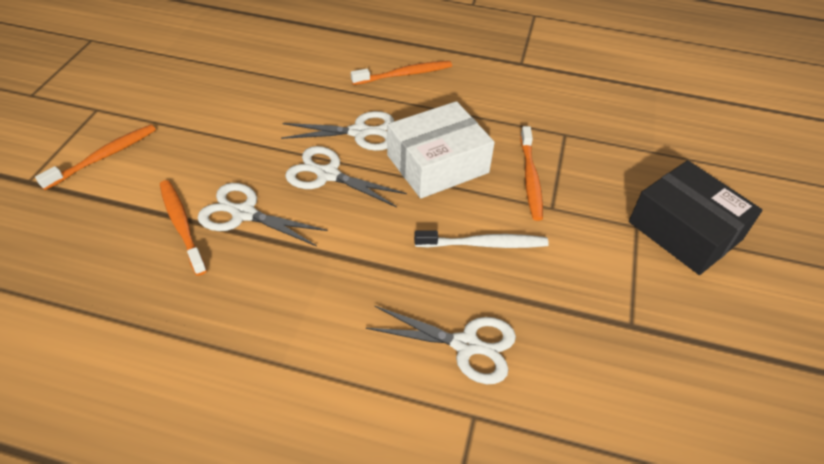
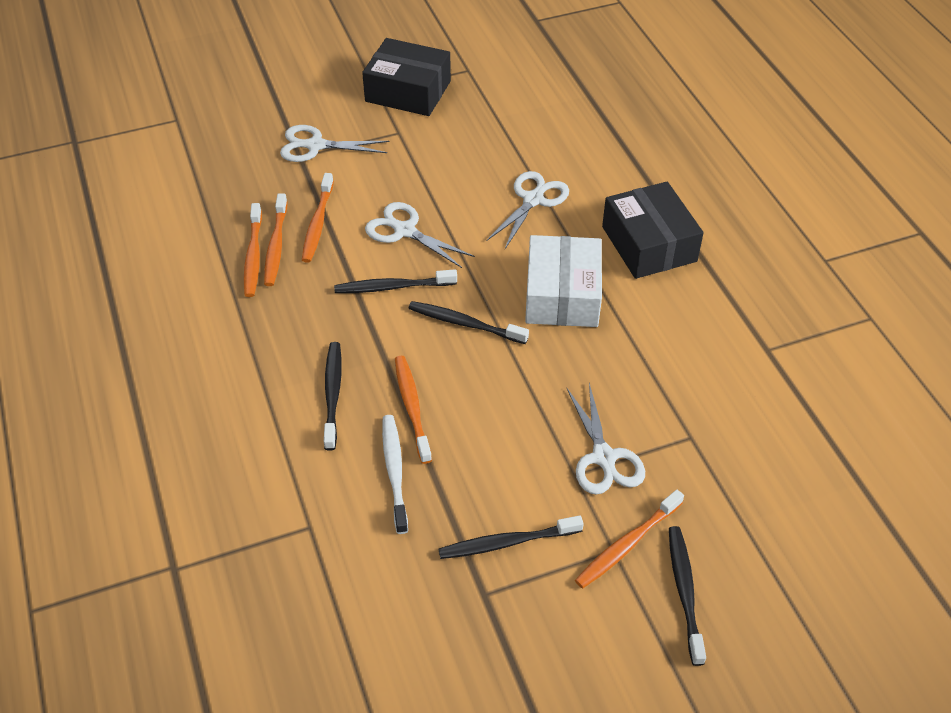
black box: [629,160,762,275] = 1 -> [362,38,451,116] [602,182,704,279] = 2
black toothbrush: none = 0 -> [324,342,342,451] [334,269,457,293] [408,301,529,344] [438,515,584,559] [669,526,706,666] = 5
orange toothbrush: [35,124,156,190] [160,180,207,276] [351,61,452,85] [520,126,543,221] = 4 -> [244,203,262,297] [264,193,287,286] [302,173,334,263] [395,356,432,464] [575,490,684,589] = 5

